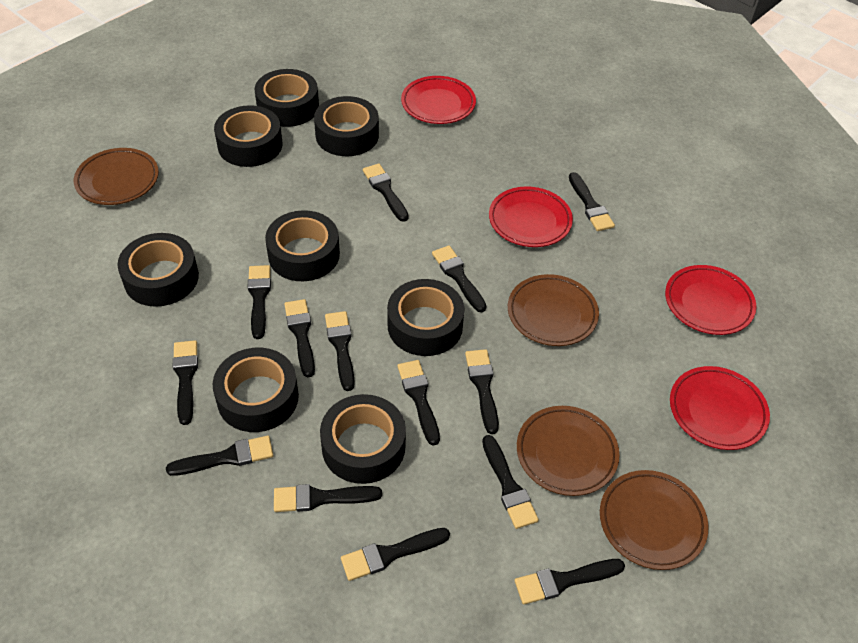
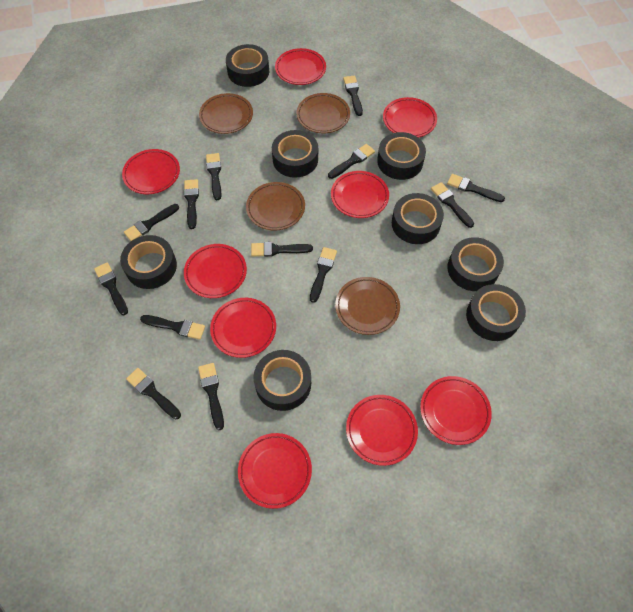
black brush: [166,435,273,476] [173,340,198,425] [248,265,271,339] [274,484,382,512] [284,299,315,377] [325,311,355,391] [341,528,450,581] [363,164,409,222] [397,360,440,446] [432,245,487,312] [465,349,499,434] [482,435,539,529] [514,559,625,604] [569,172,615,231] = 14 -> [94,262,128,315] [124,204,179,241] [126,368,181,419] [140,315,205,340] [184,179,199,229] [198,363,224,430] [206,153,221,200] [251,242,313,257] [310,247,337,303] [328,144,375,179] [343,76,363,116] [431,182,474,228] [447,174,505,202] = 13
red plate: [401,76,476,124] [489,187,573,247] [665,265,756,335] [670,366,770,450] = 4 -> [122,149,180,194] [184,244,247,298] [210,298,276,358] [238,433,312,509] [275,48,326,85] [331,171,389,218] [346,395,418,466] [383,97,437,138] [420,376,492,445] = 9

